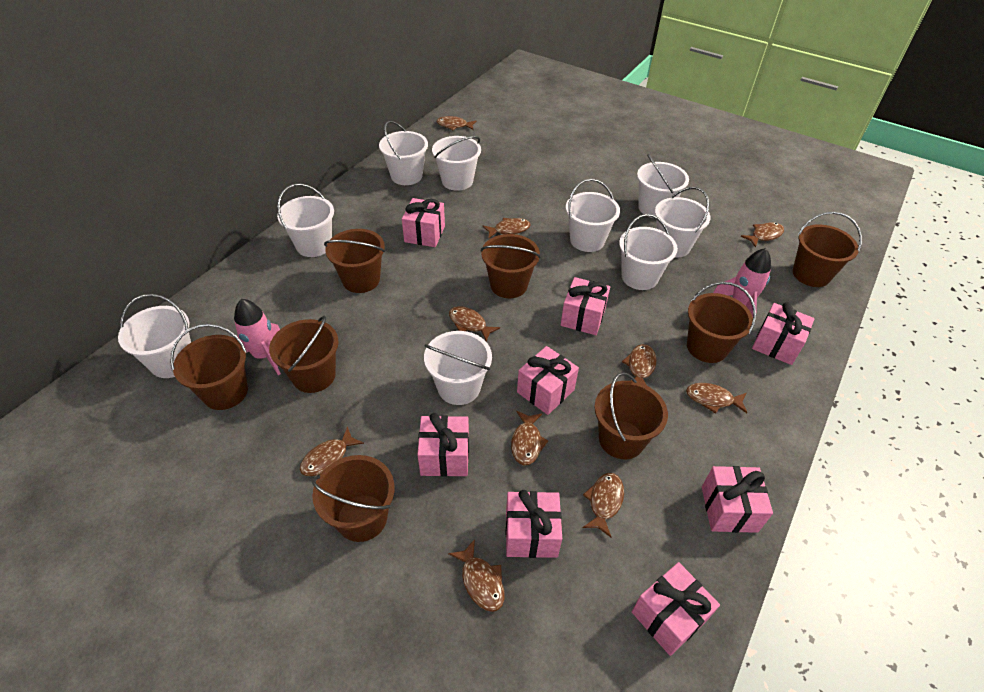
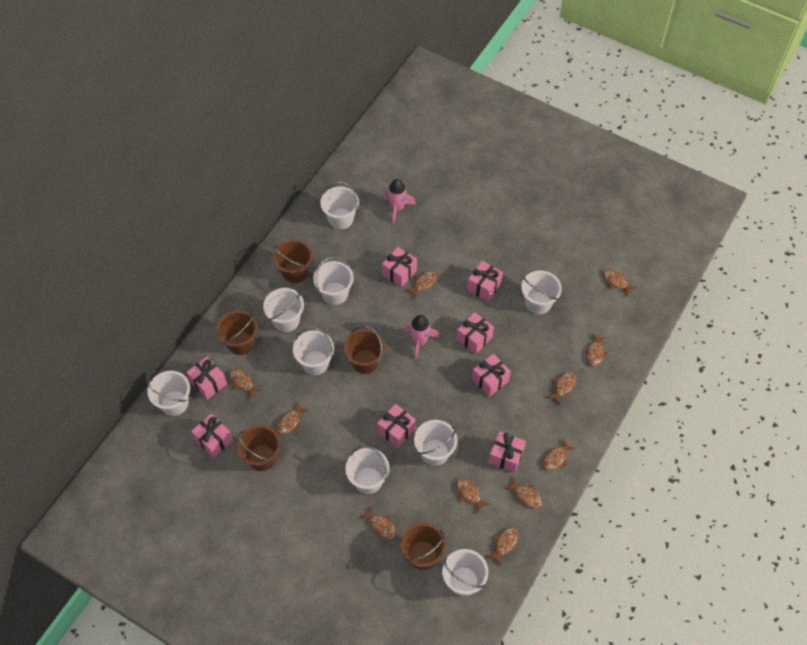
brown bucket: [170,324,248,410] [269,316,339,393] [312,455,395,542] [324,229,385,293] [481,234,541,298] [595,372,668,459] [687,282,756,363] [793,212,862,287] = 8 -> [216,310,258,355] [237,425,281,471] [273,240,313,283] [344,326,385,374] [400,523,446,570] = 5
brown fish: [300,427,364,476] [437,116,477,130] [448,539,504,612] [449,306,500,341] [483,218,530,239] [511,411,549,465] [583,473,624,537] [622,344,656,386] [686,383,747,414] [741,222,784,248] = 10 -> [229,369,262,399] [276,402,309,435] [360,505,396,540] [405,271,437,299] [456,478,489,514] [486,527,518,566] [504,477,542,509] [542,438,576,471] [547,372,576,405] [586,333,608,367] [603,269,637,296] = 11

